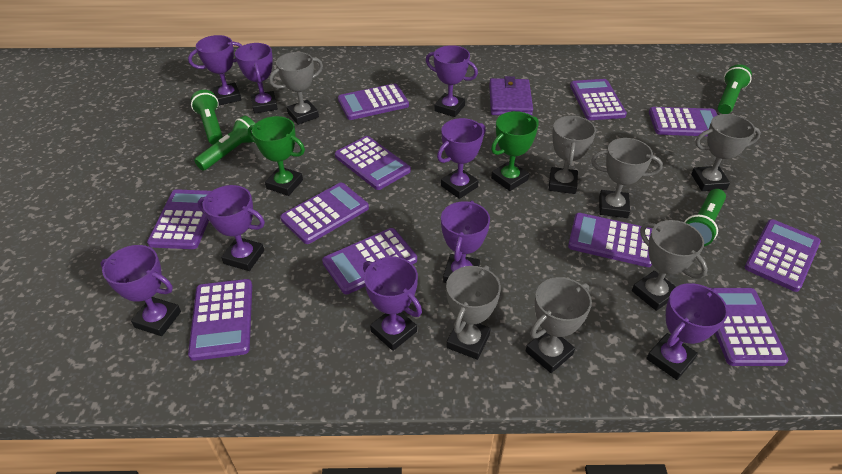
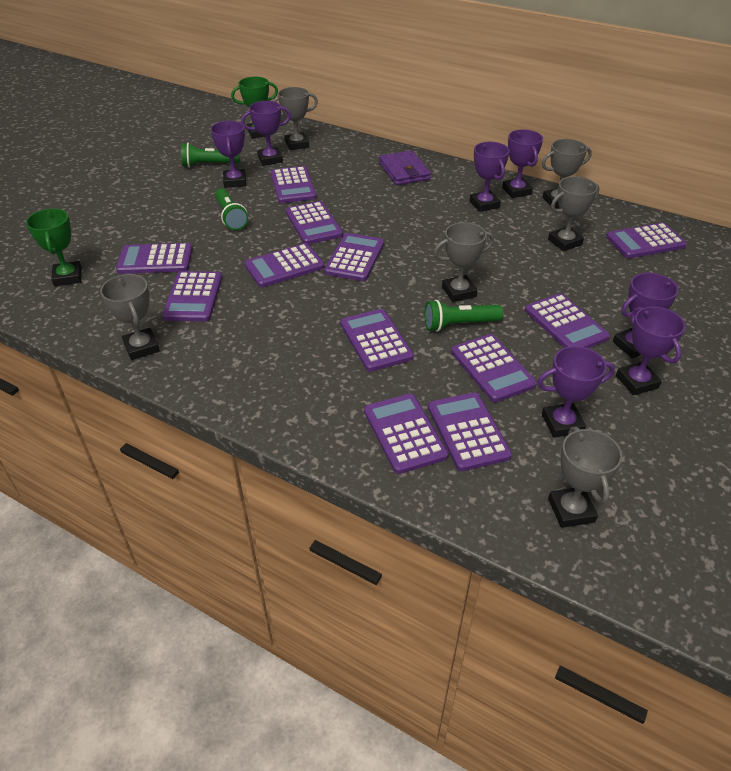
green flashlight: [191,90,223,145] [194,116,255,170] [684,189,726,246] [718,64,752,114] = 4 -> [181,143,240,168] [215,188,248,230] [425,300,503,332] = 3
grey trophy: [269,52,323,125] [446,265,501,360] [526,277,592,373] [548,116,596,194] [591,138,663,218] [632,220,708,311] [691,114,761,191] = 7 -> [100,274,160,360] [273,87,318,150] [434,222,494,302] [542,139,592,208] [548,176,599,251] [548,426,622,528] = 6
purple calculator: [147,189,211,249] [188,279,252,361] [280,183,369,244] [322,228,417,294] [335,136,411,190] [338,83,409,120] [568,213,652,267] [570,79,627,120] [649,107,717,136] [710,288,788,366] [745,219,821,292] = 11 -> [116,243,193,274] [162,271,222,321] [244,243,324,287] [271,166,316,203] [286,201,343,244] [324,233,384,281] [340,309,414,372] [364,394,448,474] [428,392,512,471] [451,334,537,402] [525,293,610,348] [606,223,687,258] = 12
purple trophy: [100,245,181,336] [188,35,243,106] [198,185,265,271] [235,43,278,114] [363,257,422,351] [426,45,478,117] [437,118,486,199] [441,201,490,283] [646,283,728,380] = 9 -> [211,121,246,188] [241,101,291,166] [470,142,510,212] [502,129,543,198] [537,346,615,438] [613,273,678,359] [616,307,686,395] = 7

